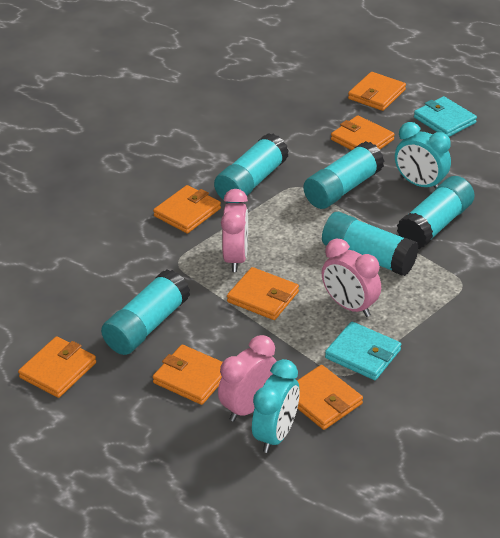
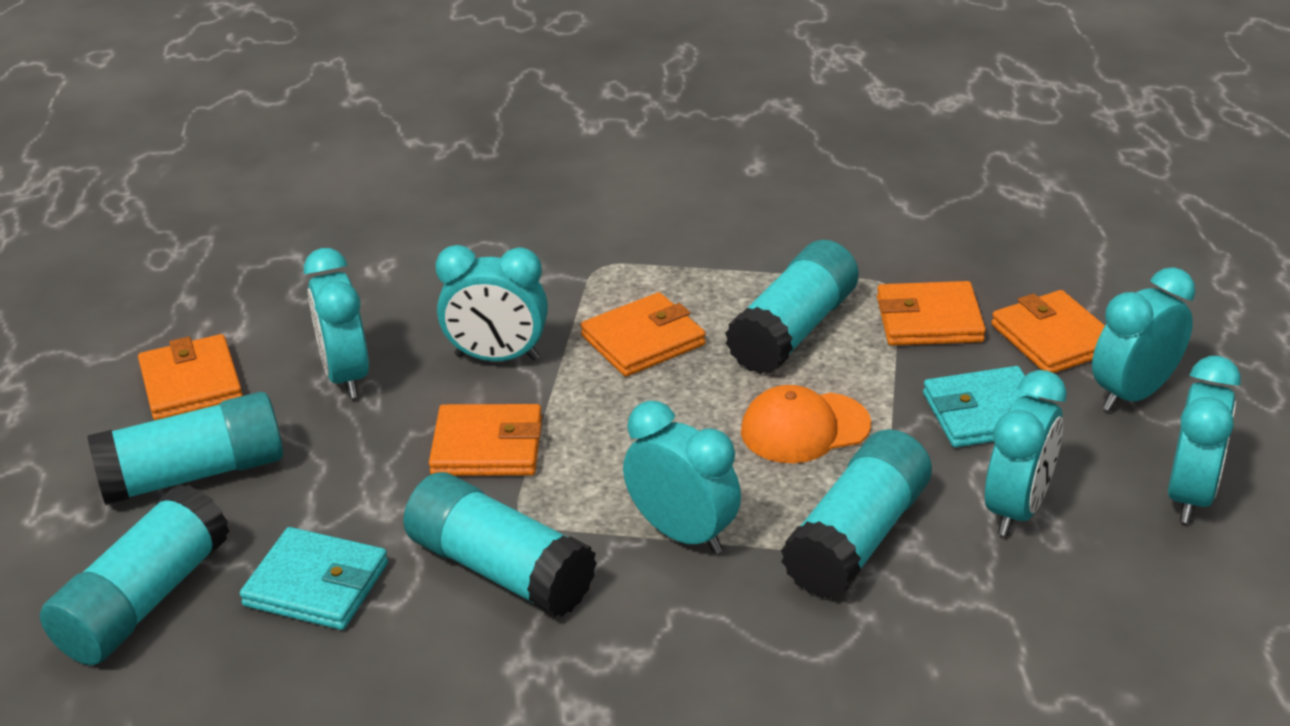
orange cap: none = 0 -> [741,385,871,463] = 1
orange wallet: [18,336,96,398] [153,185,221,234] [153,345,223,405] [227,267,299,320] [297,365,363,430] [331,115,395,150] [348,72,406,111] = 7 -> [138,334,243,420] [429,404,542,476] [581,292,706,377] [877,281,986,346] [991,290,1105,373] = 5
pink clock: [218,335,276,422] [221,189,248,272] [322,239,381,317] = 3 -> none = 0
turquoise clock: [252,359,300,453] [395,122,451,189] = 2 -> [304,248,369,398] [436,245,548,361] [623,401,741,554] [985,370,1067,536] [1092,267,1195,412] [1168,356,1241,523] = 6

